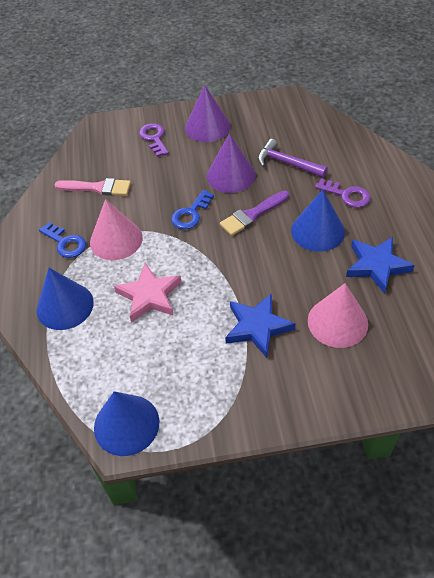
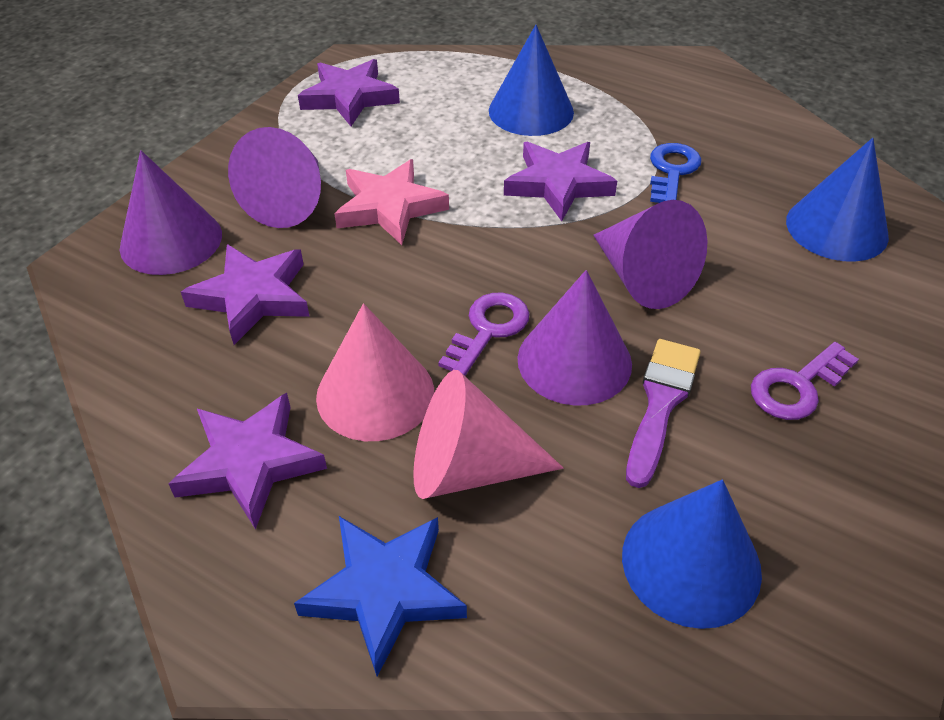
blue key: [39,222,86,258] [171,190,214,229] = 2 -> [650,143,701,203] = 1
blue star: [225,293,295,358] [346,237,415,294] = 2 -> [294,516,467,677] = 1
pink brush: [55,178,131,196] = 1 -> none = 0
purple cone: [185,85,231,142] [207,133,256,193] = 2 -> [120,150,222,275] [228,127,321,228] [517,270,632,406] [593,200,708,309] = 4
purple hammer: [258,139,328,178] = 1 -> none = 0
purple star: none = 0 -> [168,393,327,530] [181,244,310,345] [298,59,400,126] [504,142,617,221] = 4

